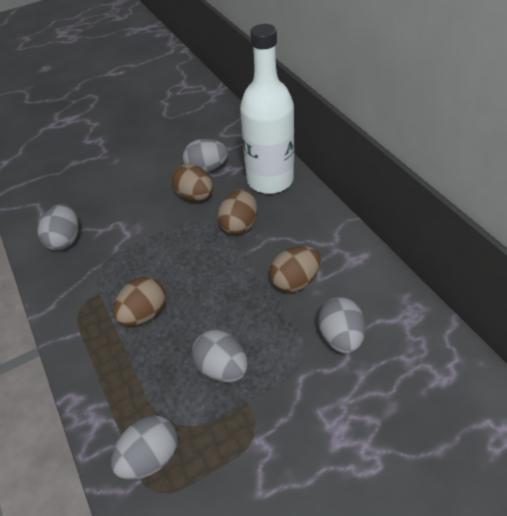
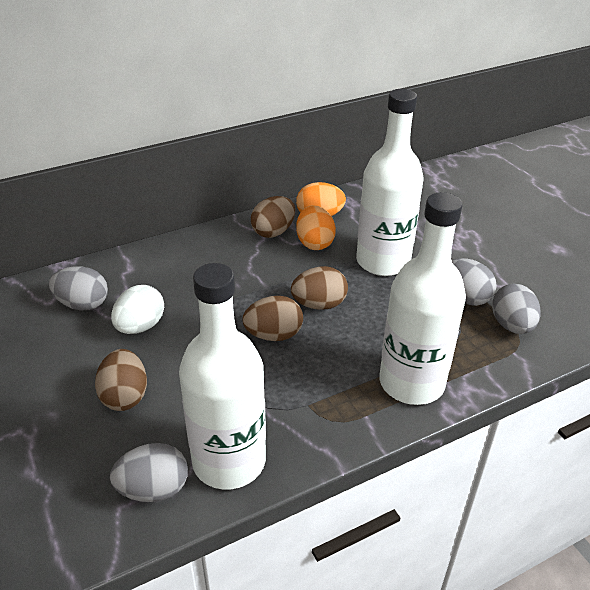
grey egg: [37,204,79,251] [111,415,178,480] [183,139,228,173] [192,330,248,382] [318,297,366,354] = 5 -> [49,266,108,310] [110,443,188,502] [452,258,497,306] [492,284,541,334] = 4
orange egg: none = 0 -> [296,182,346,216] [296,205,336,250] = 2
white bottle: [240,24,294,194] = 1 -> [179,263,266,490] [356,89,423,276] [380,192,466,405] = 3
white egg: none = 0 -> [111,285,164,334] = 1

